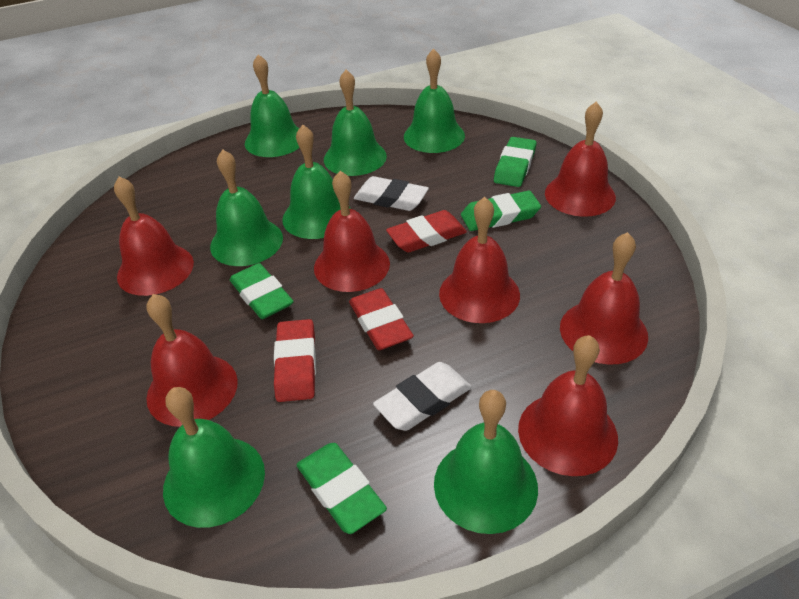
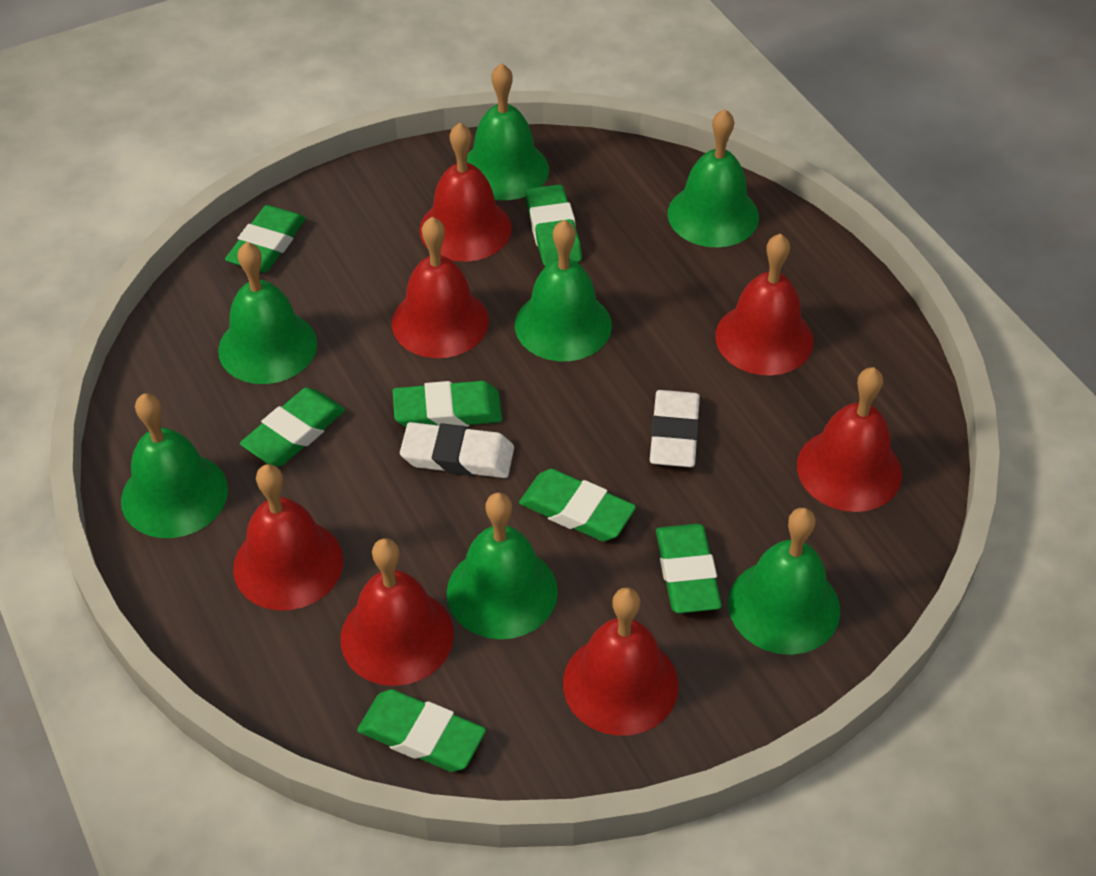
green eraser: [230,263,294,319] [297,443,387,534] [461,190,541,231] [494,137,537,187] = 4 -> [225,205,306,273] [240,388,345,466] [357,689,486,772] [393,381,502,427] [519,469,636,541] [526,184,582,266] [656,524,722,613] = 7
red eraser: [274,319,316,402] [349,288,414,350] [386,210,467,252] = 3 -> none = 0

